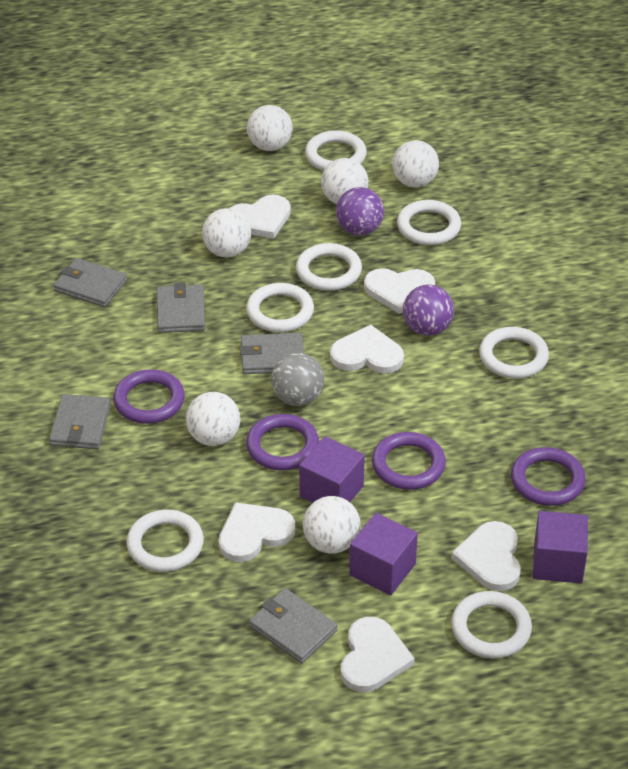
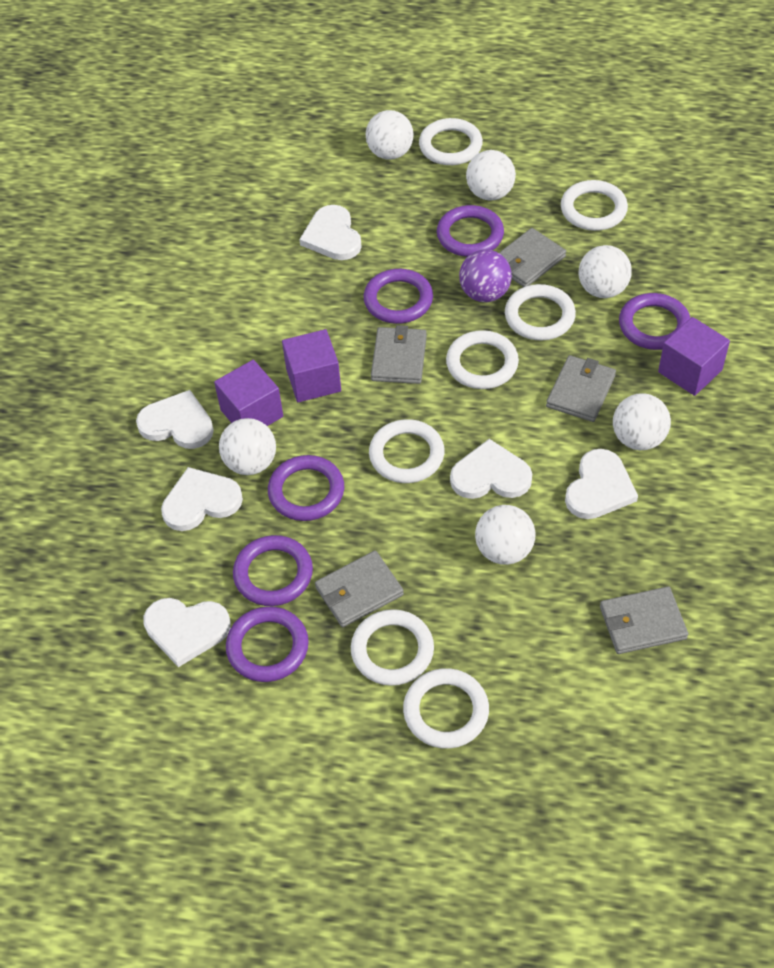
grey ball: [271,353,324,406] = 1 -> none = 0
purple ball: [336,187,384,235] [403,284,454,336] = 2 -> [459,249,512,302] = 1
purple ring: [113,369,185,424] [246,414,319,471] [372,432,446,490] [511,447,586,506] = 4 -> [226,606,309,682] [233,535,313,606] [268,455,344,521] [364,269,433,324] [437,205,504,257] [619,293,690,350] = 6

